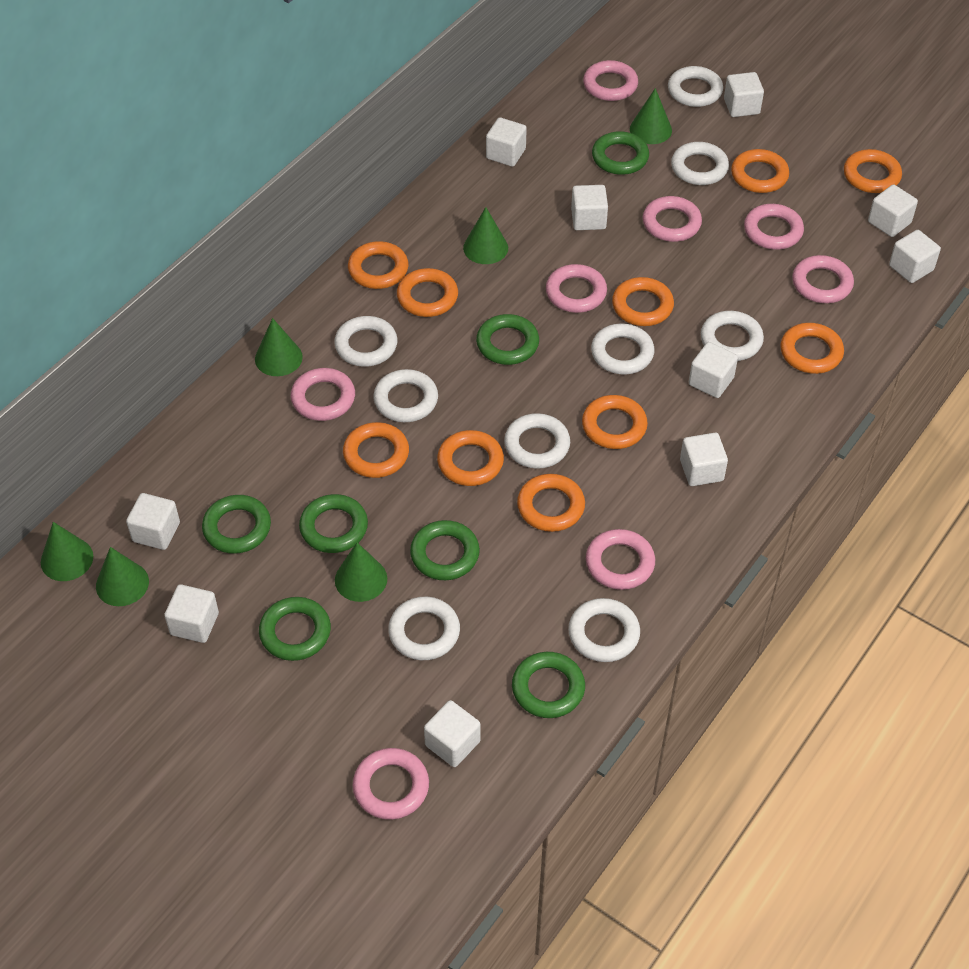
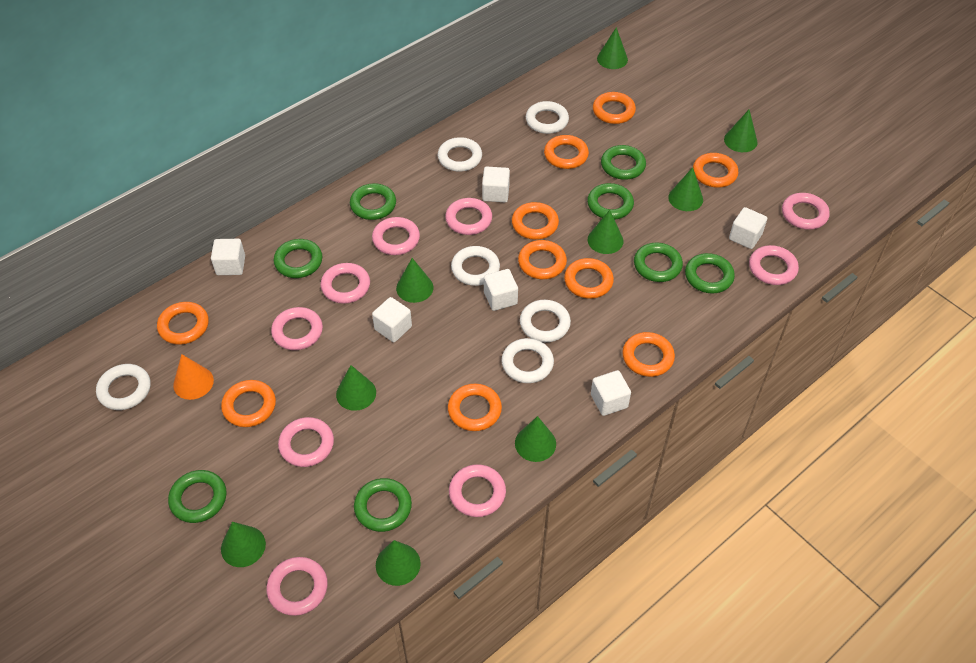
green cone: [41,522,93,581] [96,547,149,606] [255,318,303,376] [335,543,387,602] [463,207,508,264] [630,88,672,144] = 6 -> [221,522,266,567] [336,365,376,411] [376,540,421,586] [396,258,433,303] [515,416,556,462] [588,210,623,254] [597,27,628,69] [668,167,703,211] [724,110,757,152] = 9
green ring: [202,495,271,554] [259,597,331,661] [299,494,368,553] [410,520,480,580] [476,314,539,365] [512,652,585,718] [592,131,649,175] = 7 -> [168,470,227,523] [274,239,322,278] [350,183,396,220] [354,478,412,532] [587,183,634,220] [601,145,646,180] [634,243,683,282] [685,253,735,294] = 8
orange cone: none = 0 -> [173,354,214,400] = 1
pink ring: [291,368,355,421] [353,748,429,820] [546,264,607,313] [583,60,638,101] [586,529,655,590] [643,196,702,242] [744,204,804,250] [792,255,854,303] = 8 -> [266,557,328,616] [271,307,323,350] [278,417,334,467] [321,263,370,304] [372,217,420,255] [445,198,492,235] [449,464,506,517] [749,245,799,285] [782,193,830,230] = 9
white cube: [126,493,180,550] [164,584,219,643] [424,700,480,767] [486,117,527,167] [571,185,608,230] [680,433,728,486] [689,342,738,398] [724,72,764,117] [868,184,918,237] [889,230,941,283] = 10 -> [211,239,245,275] [372,297,412,342] [482,167,510,202] [484,269,518,311] [591,370,631,416] [729,207,767,249] = 6
white ring: [334,316,397,367] [374,369,438,422] [388,597,460,660] [504,413,570,469] [568,598,640,662] [591,323,654,375] [668,66,723,107] [671,142,729,185] [701,311,764,361] = 9 -> [96,364,150,410] [438,137,482,171] [451,246,500,286] [501,338,554,383] [520,300,571,342] [526,101,569,134] = 6

